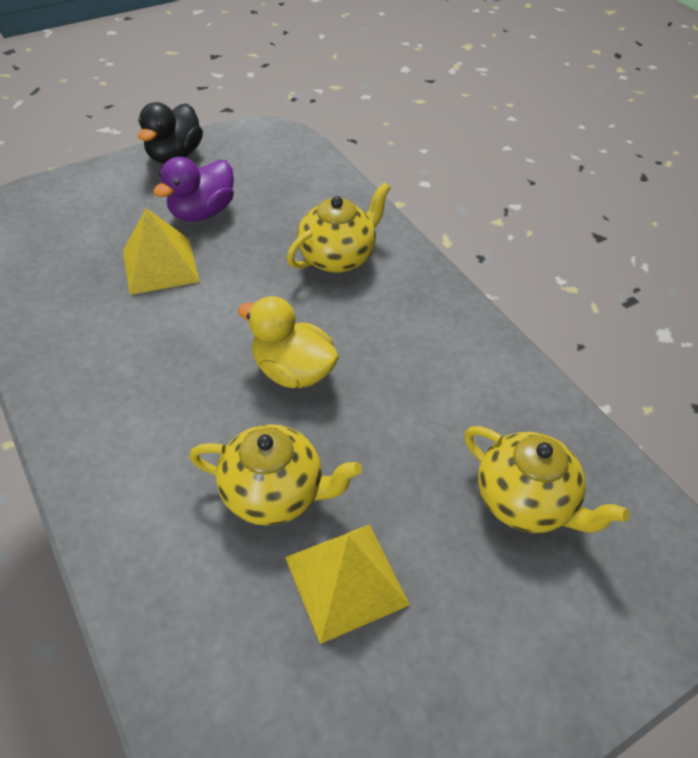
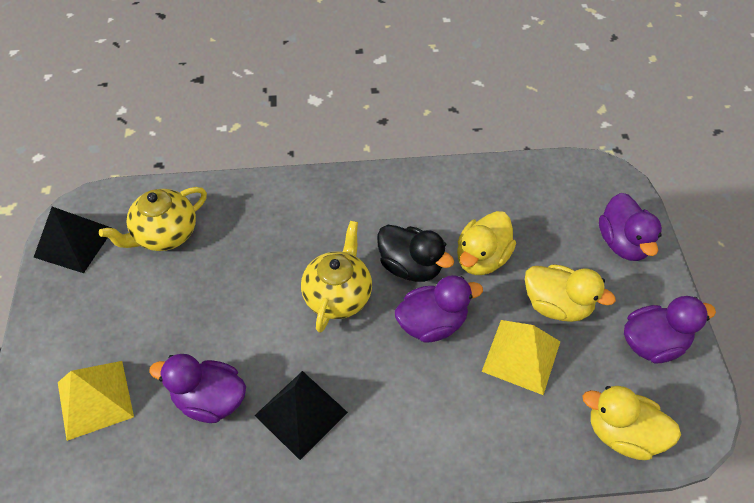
black pyramid: none = 0 -> [34,207,111,273] [254,371,348,460] = 2
purple duck: [153,157,234,221] = 1 -> [149,354,246,423] [395,275,483,343] [599,193,662,261] [624,296,716,364] = 4
yellow duck: [238,296,339,388] = 1 -> [457,211,516,275] [525,264,616,322] [583,386,681,460] = 3
yellow teapot: [189,424,362,526] [287,182,391,273] [464,426,630,533] = 3 -> [99,187,207,251] [301,221,372,333] = 2

